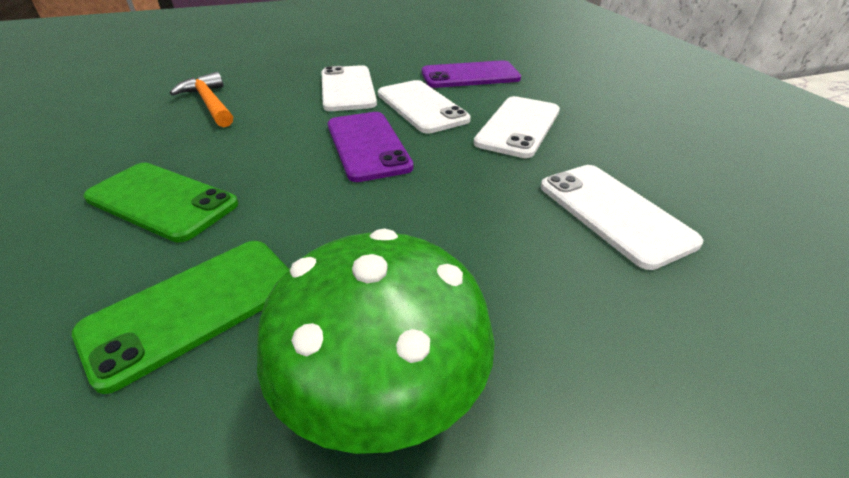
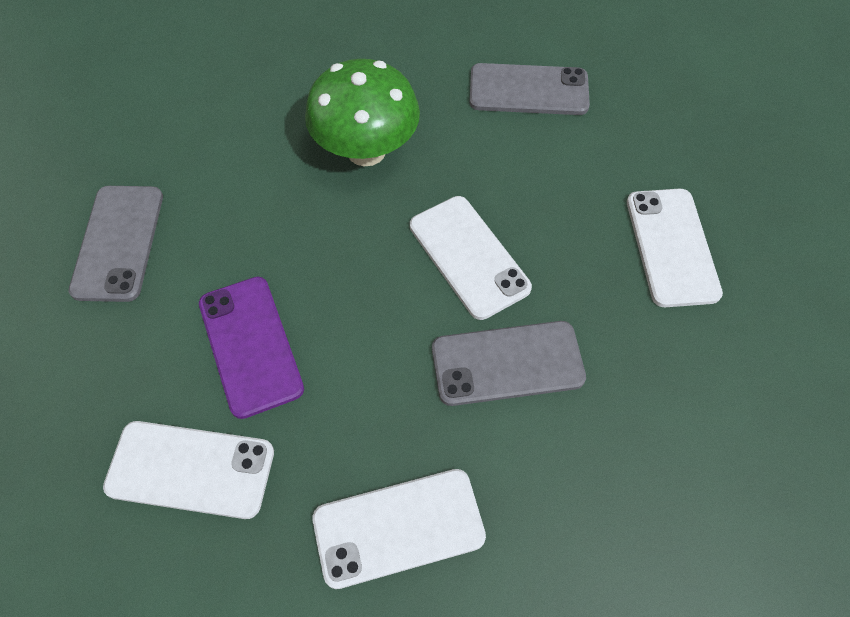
green phone: [72,241,289,394] [83,163,239,243] = 2 -> none = 0
grey phone: none = 0 -> [68,186,163,302] [432,321,586,406] [469,63,590,115] = 3
orange hammer: [170,72,233,127] = 1 -> none = 0
purple phone: [328,112,414,182] [422,60,521,88] = 2 -> [199,277,304,419] = 1

